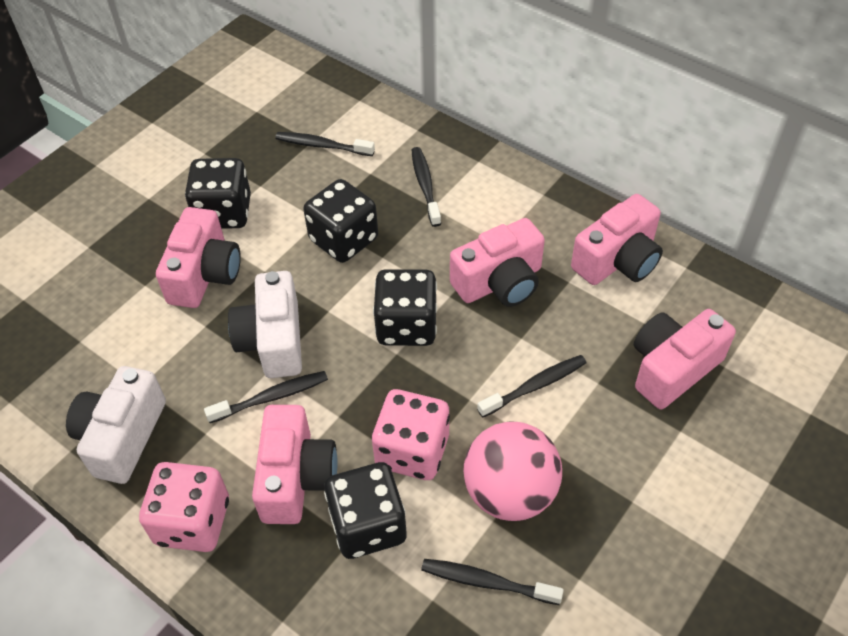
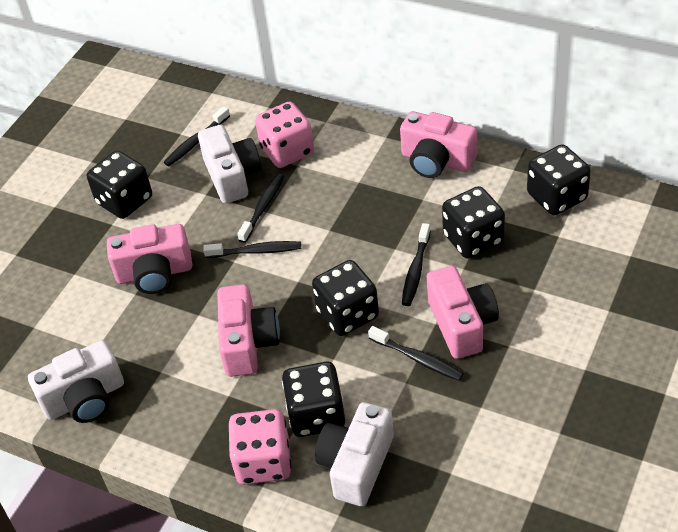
black dice: [185,158,251,229] [303,179,378,263] [324,462,406,559] [373,269,437,346] = 4 -> [87,151,152,219] [282,362,345,437] [312,260,379,336] [442,186,505,259] [527,144,591,215] = 5
pink ball: [464,421,562,521] = 1 -> none = 0
pink camera: [156,207,241,308] [252,405,338,524] [450,218,545,307] [571,194,663,285] [634,309,736,409] = 5 -> [107,224,192,294] [217,284,280,377] [400,111,477,178] [427,266,499,359] = 4
white camera: [66,366,166,484] [228,271,302,378] = 2 -> [28,340,124,423] [198,125,262,204] [315,402,394,506] = 3

